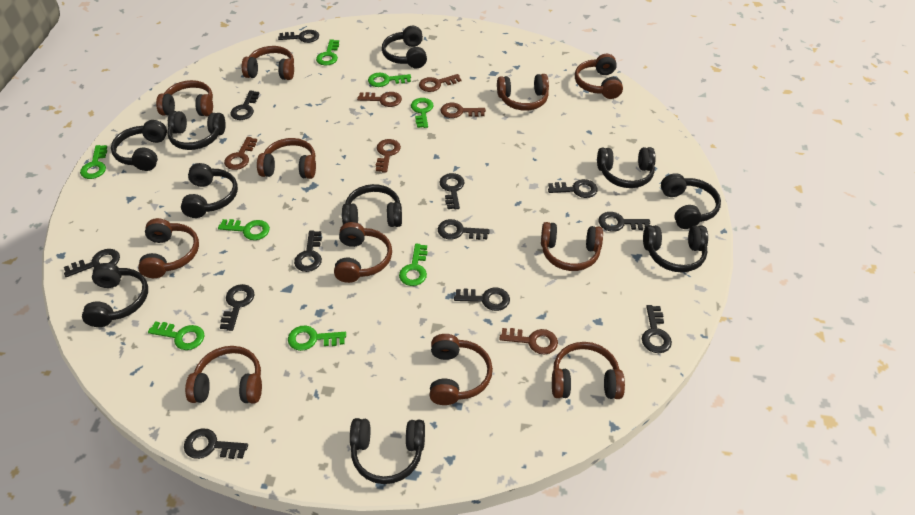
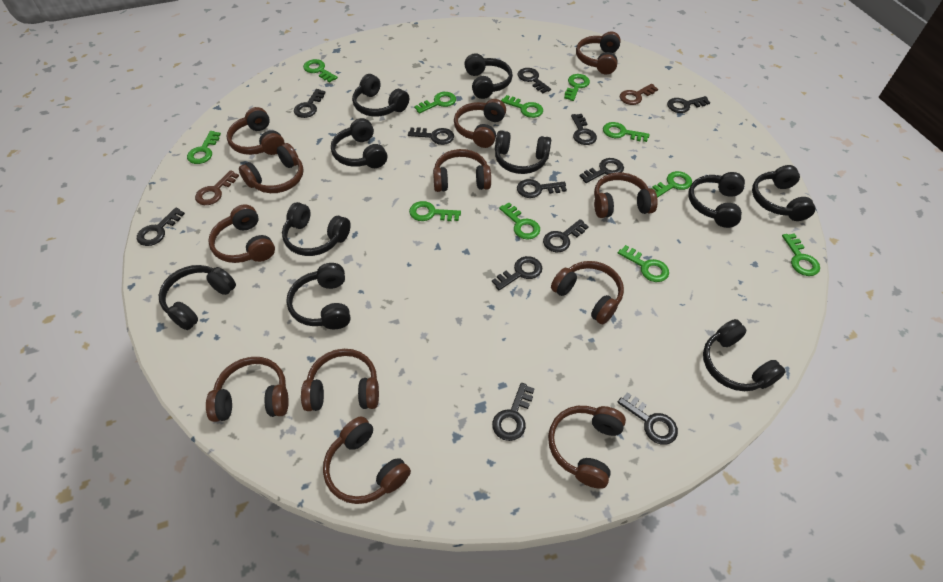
brown headphones: [138,218,199,278] [156,80,213,116] [185,346,262,404] [242,46,294,80] [257,138,316,179] [334,222,392,283] [429,334,493,405] [497,74,549,111] [541,222,603,271] [552,342,625,399] [575,54,623,99] = 11 -> [206,357,289,422] [208,204,275,263] [227,107,284,155] [239,143,303,193] [301,349,379,411] [323,416,411,504] [433,149,491,192] [454,99,506,148] [548,406,626,489] [551,261,624,324] [576,31,621,74] [594,173,658,218] = 12
brown key: [224,137,257,170] [357,92,402,107] [376,139,401,172] [419,74,461,92] [440,103,486,118] [499,328,558,355] = 6 -> [195,170,239,205] [620,84,658,105] = 2
green key: [80,145,107,179] [148,321,205,350] [218,219,270,240] [288,325,346,351] [316,39,339,66] [368,73,411,87] [399,244,427,286] [411,98,434,128] = 8 -> [187,131,221,164] [303,59,338,82] [409,201,461,221] [414,92,456,114] [499,203,540,240] [501,95,543,118] [564,74,590,101] [603,122,649,142] [618,245,669,282] [651,171,692,198] [782,233,820,276] = 11

